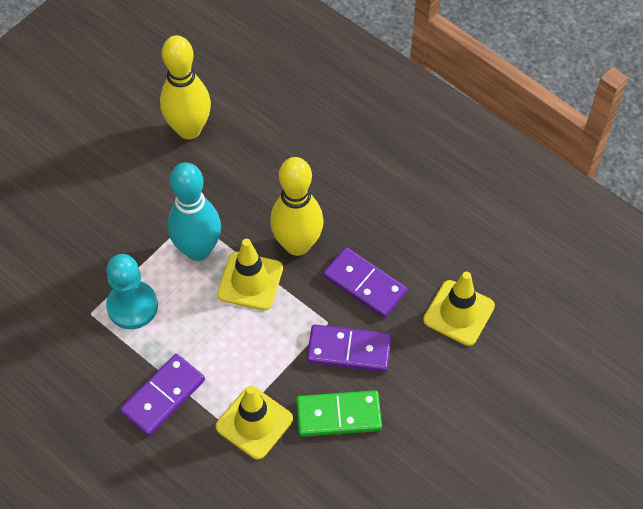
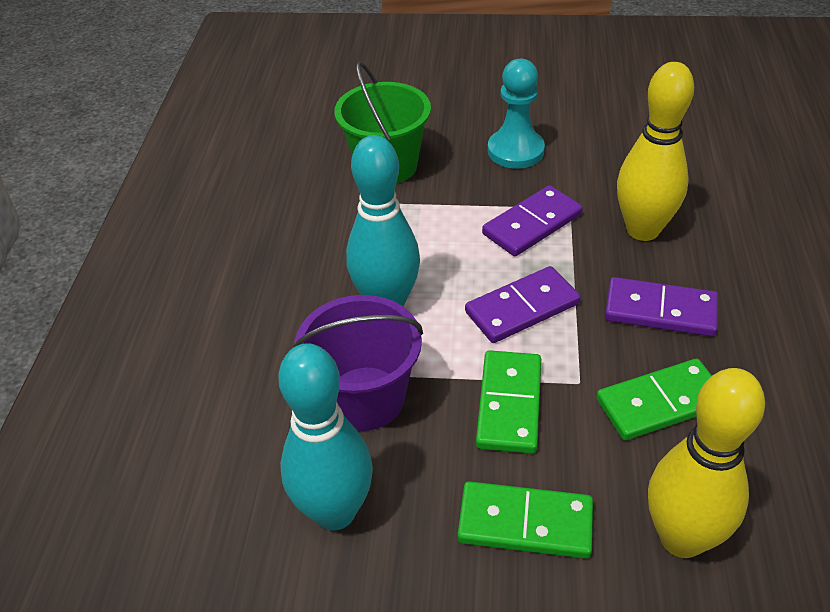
green bucket: none = 0 -> [334,61,431,184] = 1
green domino: [296,390,382,437] = 1 -> [457,481,593,559] [476,350,541,454] [596,359,712,440] = 3
purple bucket: none = 0 -> [293,295,423,431] = 1
turquoise bowling pin: [167,162,221,261] = 1 -> [278,343,373,530] [346,135,420,307] = 2
yellow traffic cone: [216,386,293,460] [217,239,283,310] [423,271,495,346] = 3 -> none = 0

